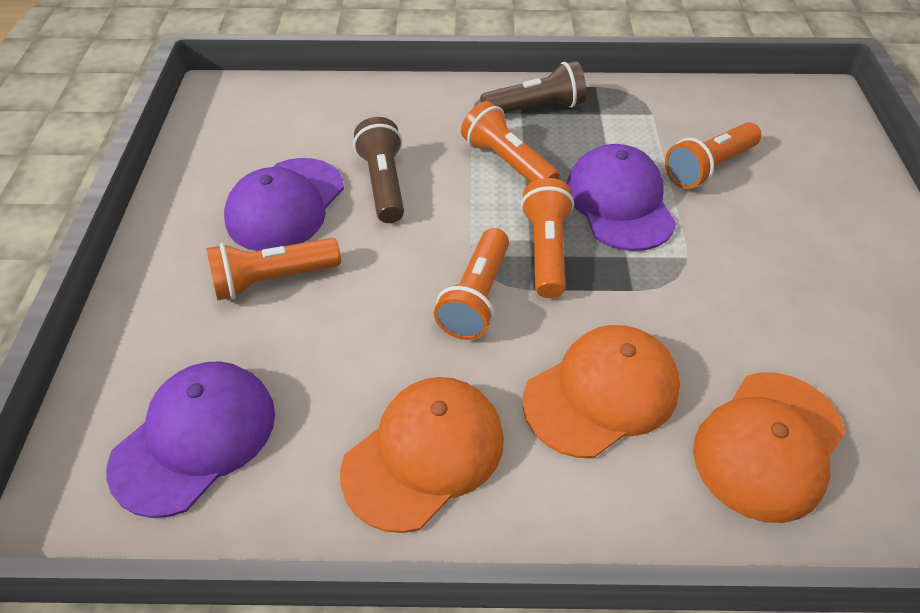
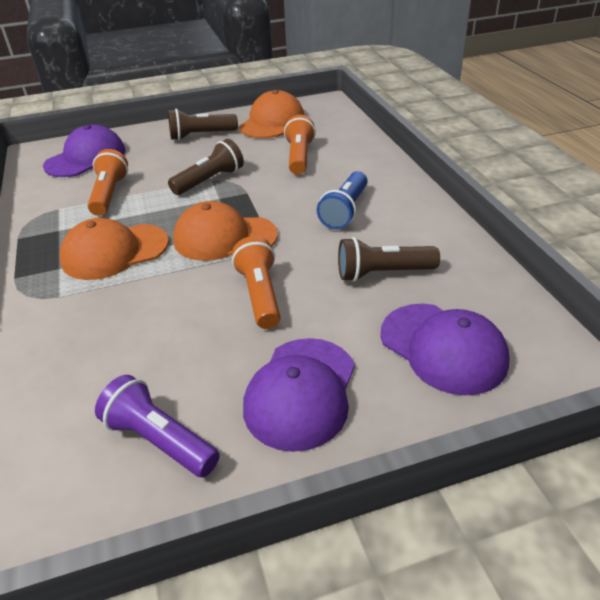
blue flashlight: none = 0 -> [317,171,368,229] = 1
brown flashlight: [353,117,404,223] [480,61,586,113] = 2 -> [168,109,238,140] [168,139,244,195] [338,237,440,282] = 3
orange flashlight: [206,238,341,300] [434,228,509,340] [461,101,559,183] [521,178,574,298] [665,122,761,189] = 5 -> [88,149,128,216] [232,236,281,329] [284,115,316,175] = 3
purple flashlight: none = 0 -> [95,375,220,477] = 1

